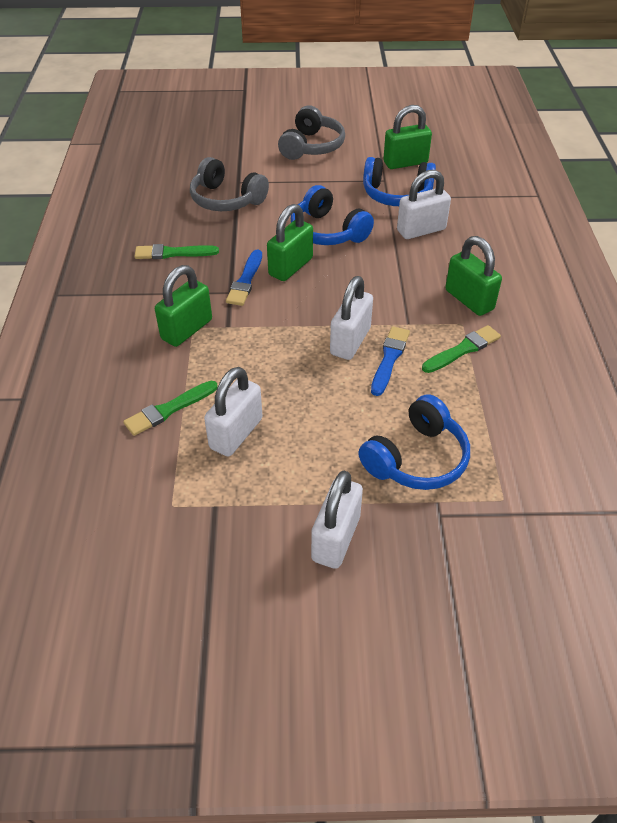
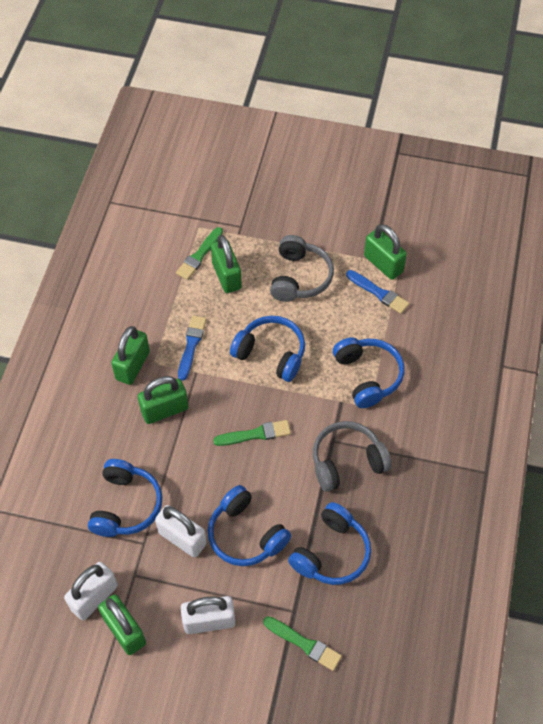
blue headphones: [291,185,374,245] [358,394,470,490] [363,157,436,206] = 3 -> [88,459,163,537] [208,485,291,566] [230,316,305,382] [288,502,371,585] [333,337,405,408] = 5
green padlock: [155,265,212,347] [267,204,313,281] [383,105,432,169] [445,236,502,316] = 4 -> [98,595,146,655] [111,326,150,385] [138,376,188,424] [211,235,242,293] [364,224,407,280] = 5
white padlock: [204,367,262,457] [311,471,363,569] [330,276,373,360] [397,170,451,239] = 4 -> [64,562,118,620] [155,505,207,558] [181,596,235,634] = 3

